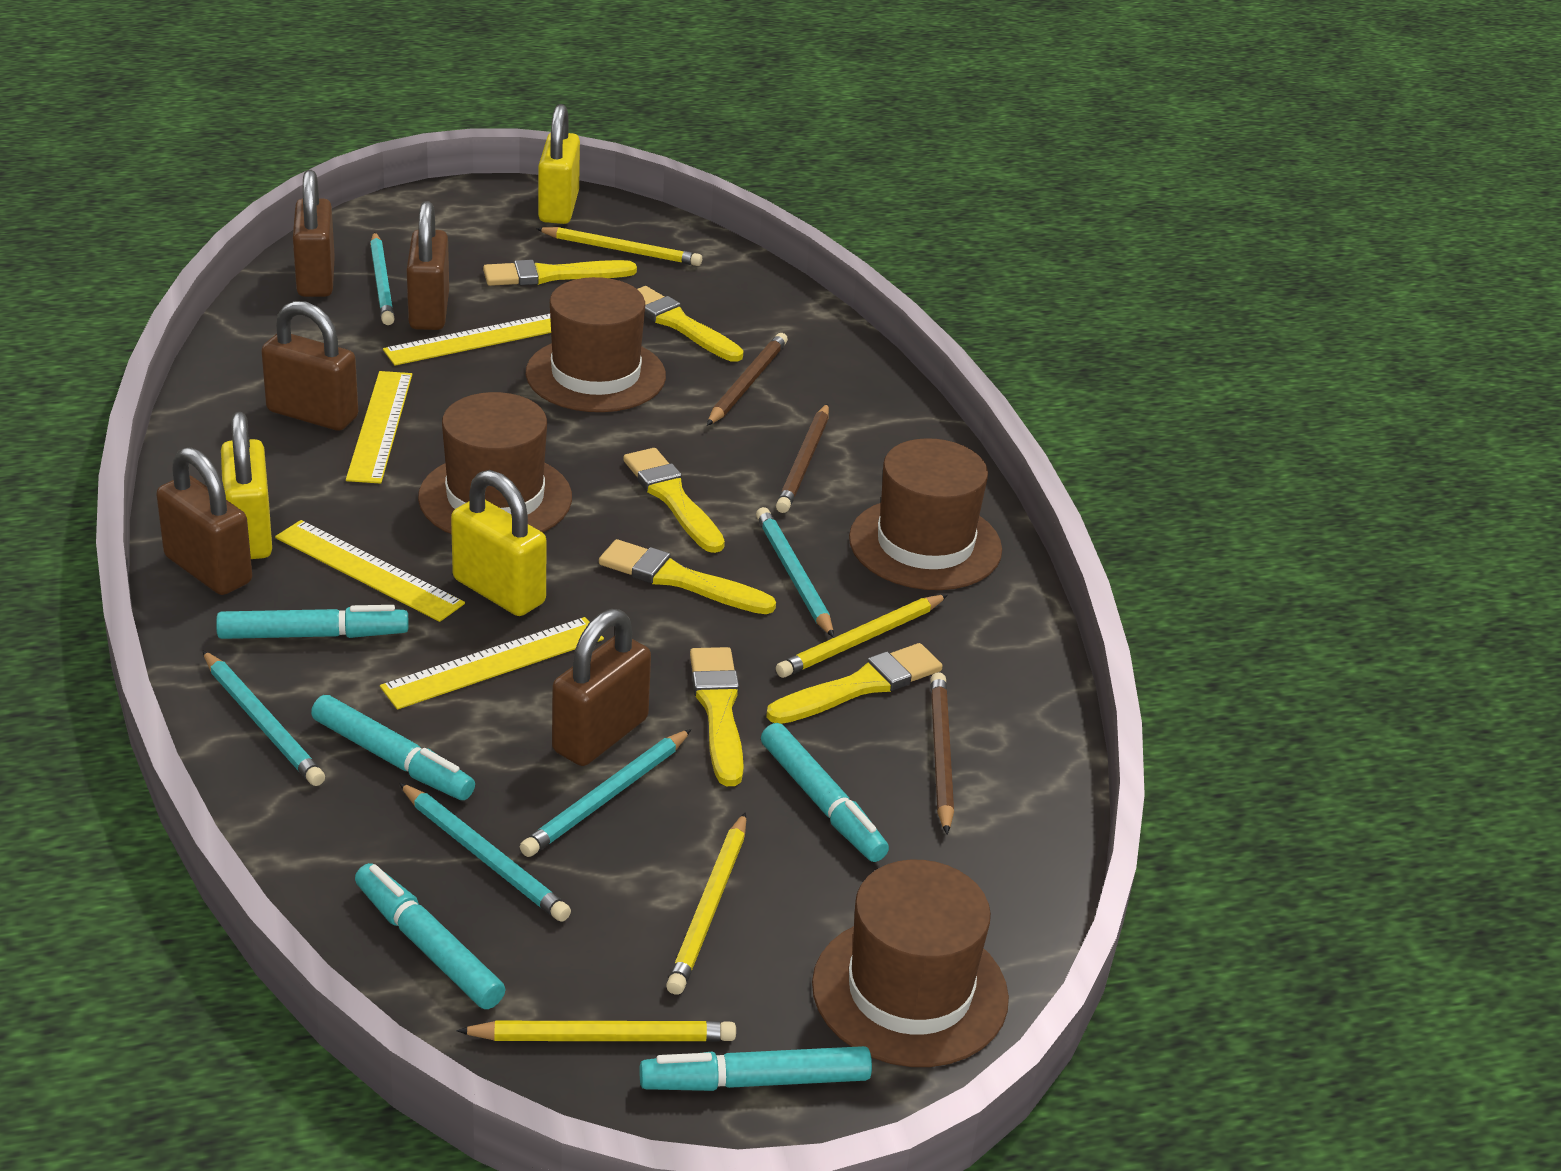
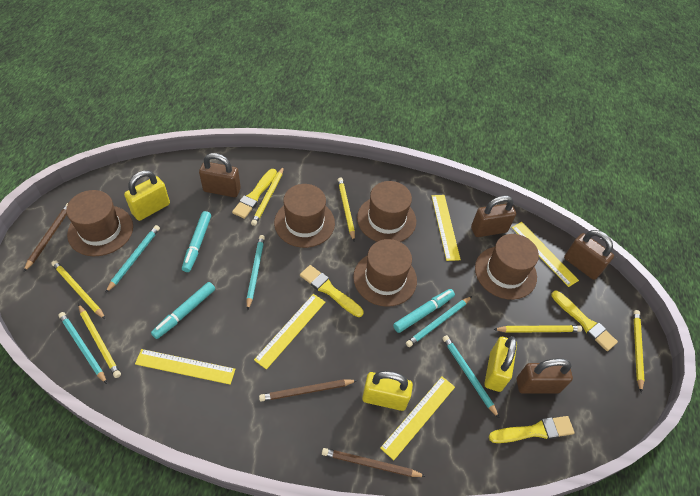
brown hat: [418,392,572,534] [526,277,666,412] [812,860,1009,1067] [849,438,1002,590] = 4 -> [66,190,133,256] [274,184,335,248] [353,239,417,307] [357,181,416,242] [475,234,539,300] = 5
brown padlock: [156,447,252,595] [262,301,358,431] [293,170,335,297] [407,201,449,330] [552,609,651,766] = 5 -> [199,153,241,197] [471,196,516,237] [517,358,573,394] [564,230,614,280] = 4
turquoise marker: [216,605,409,639] [311,695,475,800] [355,863,505,1009] [639,1046,872,1091] [761,723,889,862] = 5 -> [151,282,215,339] [182,211,211,272] [393,289,455,333] = 3
yellow brush: [483,260,637,286] [599,539,776,614] [623,448,725,553] [637,286,744,362] [690,647,744,786] [766,643,942,724] = 6 -> [232,169,277,219] [300,265,364,317] [489,416,575,443] [552,291,618,351] = 4
yellow pencil: [456,1021,736,1041] [536,227,702,266] [666,812,746,995] [776,595,948,678] = 4 -> [51,260,106,320] [78,304,121,378] [251,167,284,226] [338,177,355,241] [493,325,582,333] [633,310,644,393] = 6
yellow ruler: [275,520,465,622] [346,371,412,484] [380,617,604,709] [383,314,551,366] = 4 -> [135,349,235,385] [254,294,325,370] [380,376,455,460] [432,195,461,261] [512,222,579,287] = 5

